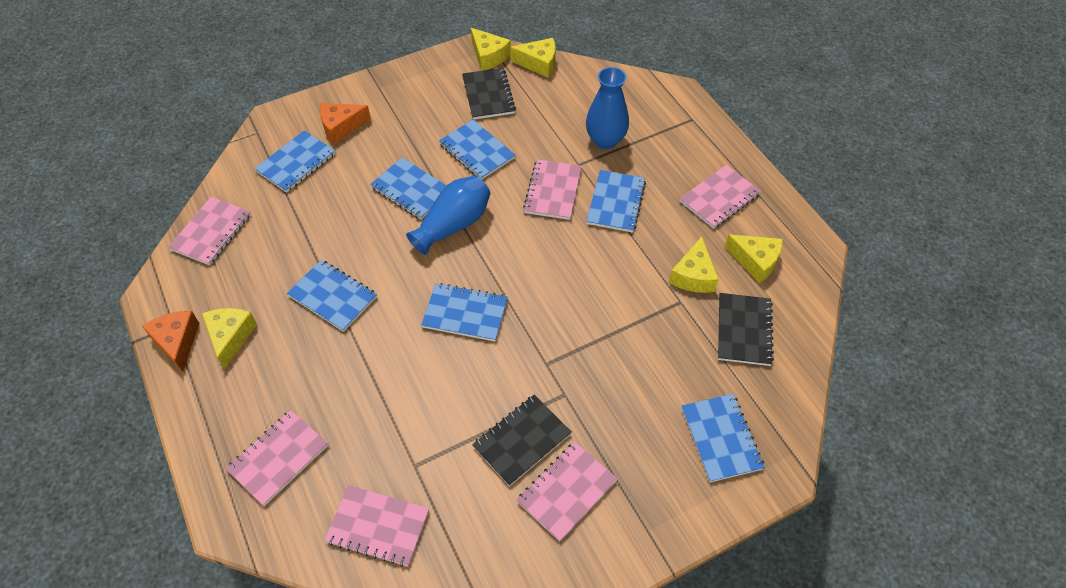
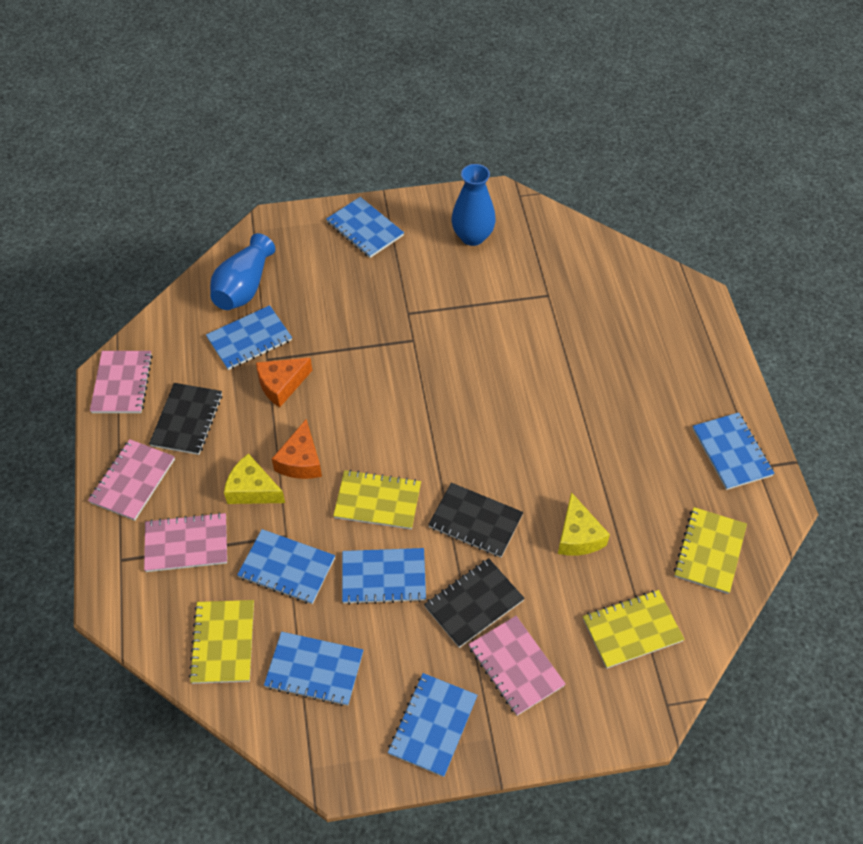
pink notebook: [168,197,251,266] [226,410,329,506] [324,485,429,567] [516,442,618,541] [523,159,582,220] [680,165,761,229] = 6 -> [88,439,175,521] [90,351,153,413] [144,512,227,572] [468,616,566,716] = 4
yellow cheese: [202,308,257,369] [471,28,511,71] [510,38,556,78] [669,236,719,293] [724,234,783,283] = 5 -> [224,453,285,504] [558,492,610,556] = 2
yellow notebook: none = 0 -> [189,600,254,684] [333,470,421,529] [583,590,685,669] [674,507,747,594] = 4

